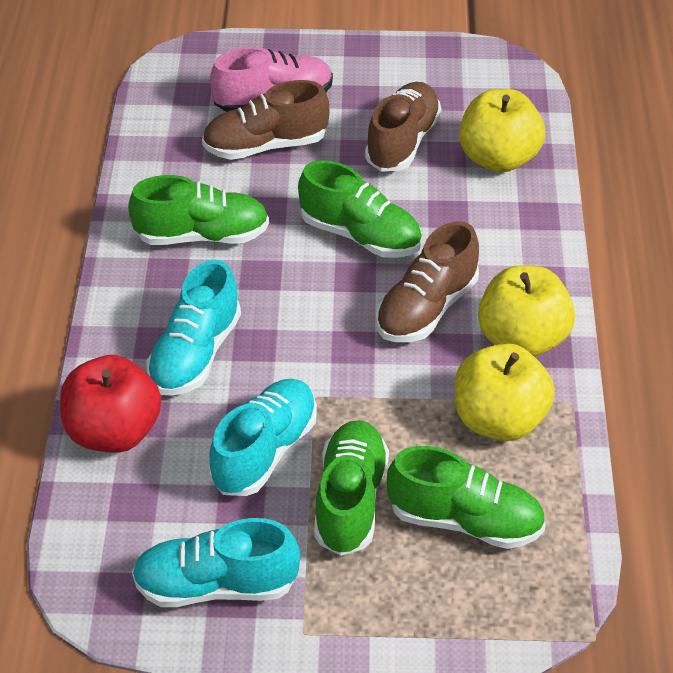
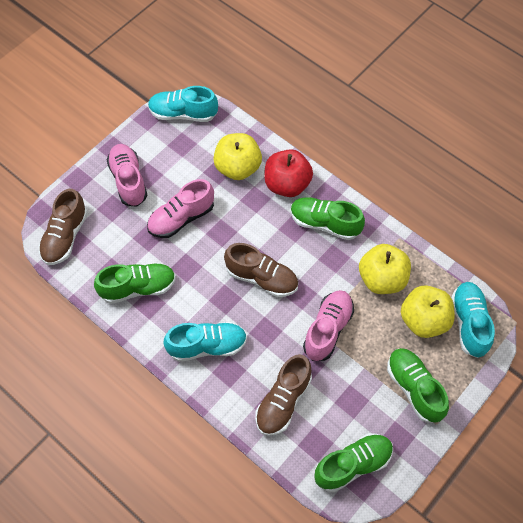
pink shoe: [210,47,333,112] = 1 -> [107,144,147,207] [147,179,214,238] [303,290,354,361] = 3

